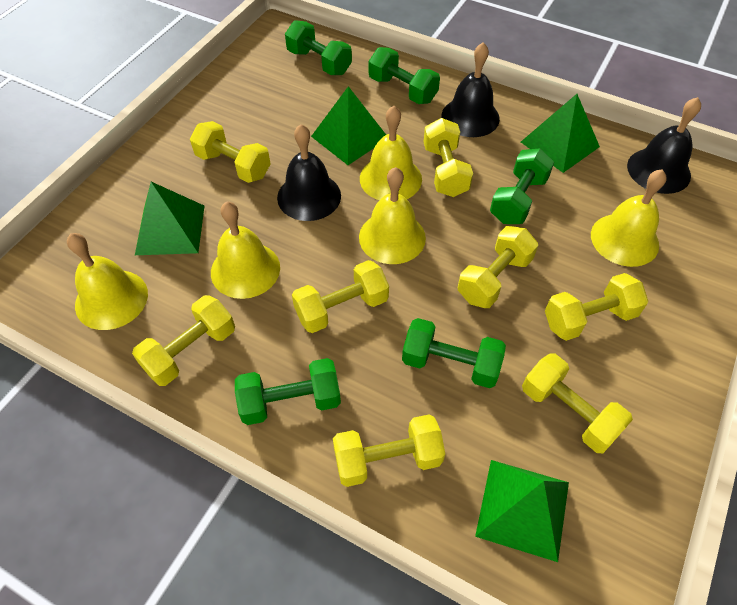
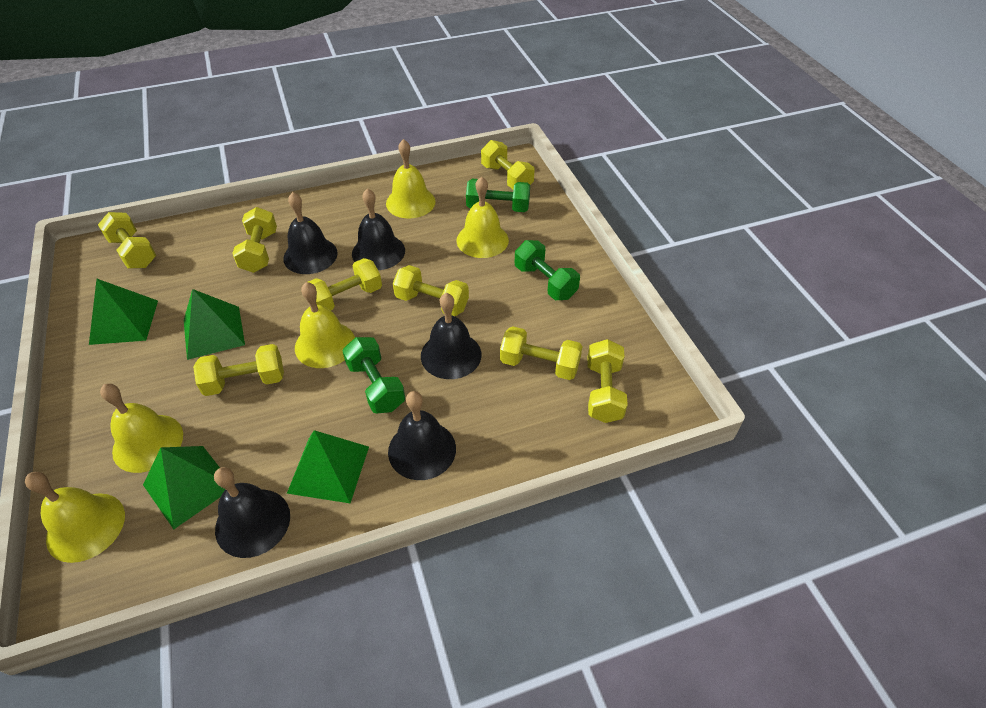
black bell: [277,124,341,221] [442,42,500,137] [627,97,701,194] = 3 -> [214,467,290,558] [283,192,338,274] [352,188,405,270] [388,391,456,480] [421,293,481,379] = 5
green dumbbell: [235,358,341,425] [285,20,352,75] [369,47,440,104] [402,318,506,388] [490,148,554,224] = 5 -> [342,337,405,413] [466,179,530,212] [515,240,580,300] = 3

